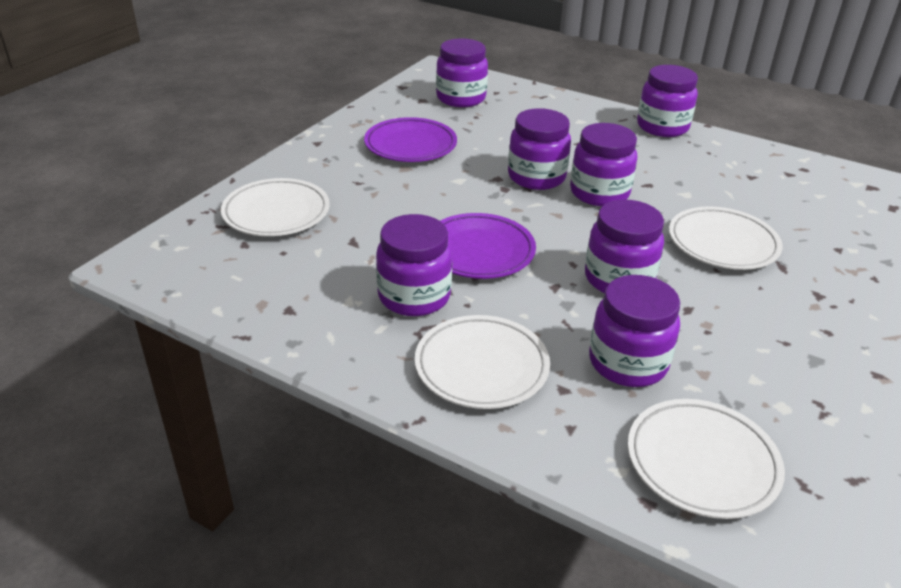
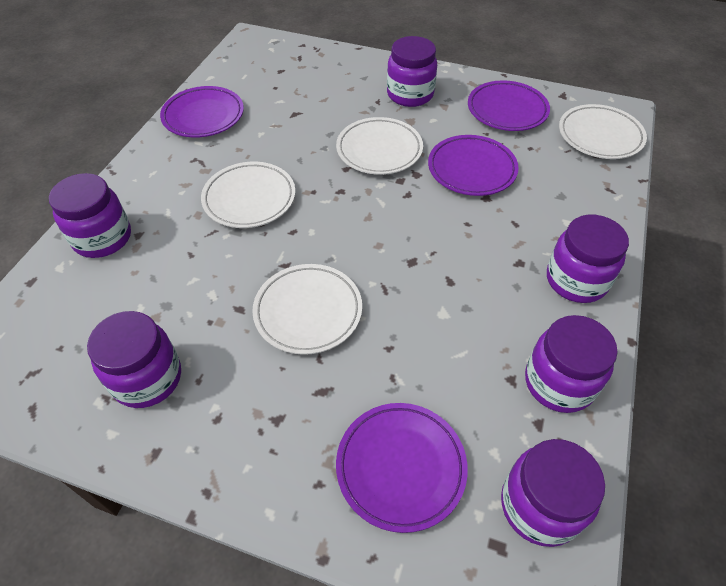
purple jar: [376,214,452,316] [436,38,488,107] [508,108,571,190] [570,123,637,206] [585,200,664,293] [589,275,680,387] [637,65,698,137] = 7 -> [49,173,131,258] [87,311,181,408] [387,36,437,107] [501,439,605,547] [525,315,618,413] [547,215,629,303] = 6
purple plate: [364,117,457,162] [440,213,536,279] = 2 -> [160,86,244,138] [336,403,468,533] [428,135,519,196] [468,80,550,131] = 4

